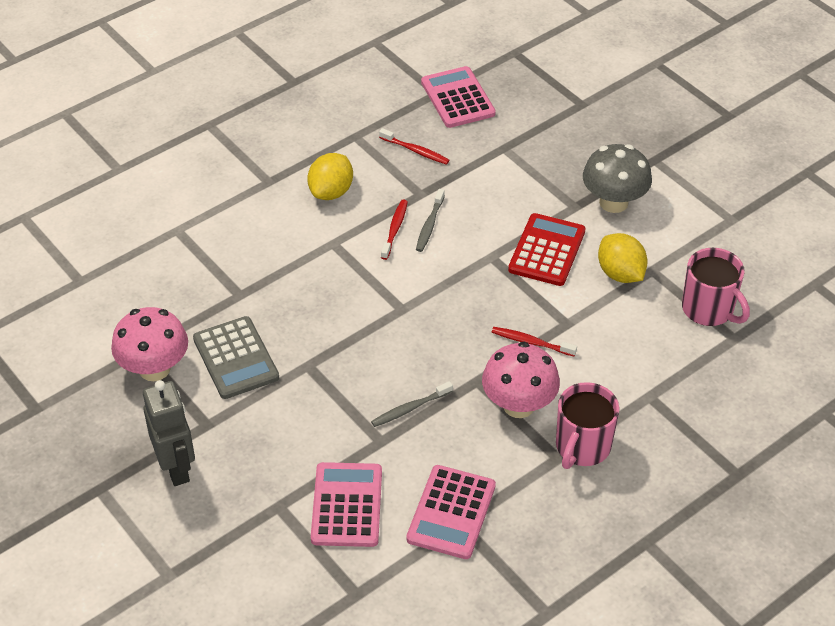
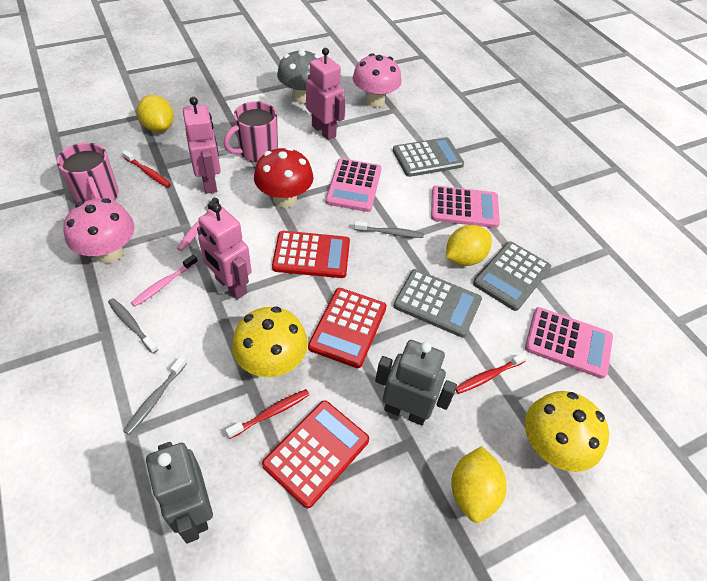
grey calculator: [193,316,279,399] = 1 -> [393,137,464,177] [394,269,482,337] [473,241,551,311] = 3
grey robot: [143,380,195,486] = 1 -> [146,442,213,544] [375,340,457,425] = 2
grey toothbrush: [371,381,453,427] [416,189,445,252] = 2 -> [108,298,158,354] [123,357,187,435] [354,221,424,238] = 3
pink robot: none = 0 -> [183,97,221,194] [197,203,252,299] [306,48,346,140] = 3
pink toothbrush: none = 0 -> [131,255,198,306] [177,197,219,251] = 2
red calculator: [508,213,585,286] = 1 -> [262,400,369,508] [272,231,350,278] [308,288,387,368] = 3
red mushroom: none = 0 -> [254,147,313,208] = 1
yellow lemon: [307,153,353,200] [598,233,648,283] = 2 -> [137,95,174,132] [446,225,492,266] [451,446,507,523] = 3
yellow mushroom: none = 0 -> [232,307,308,377] [525,391,609,472] = 2

